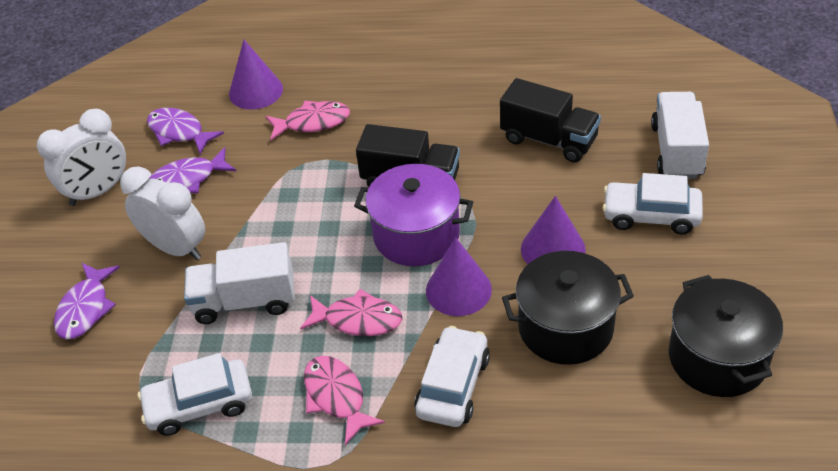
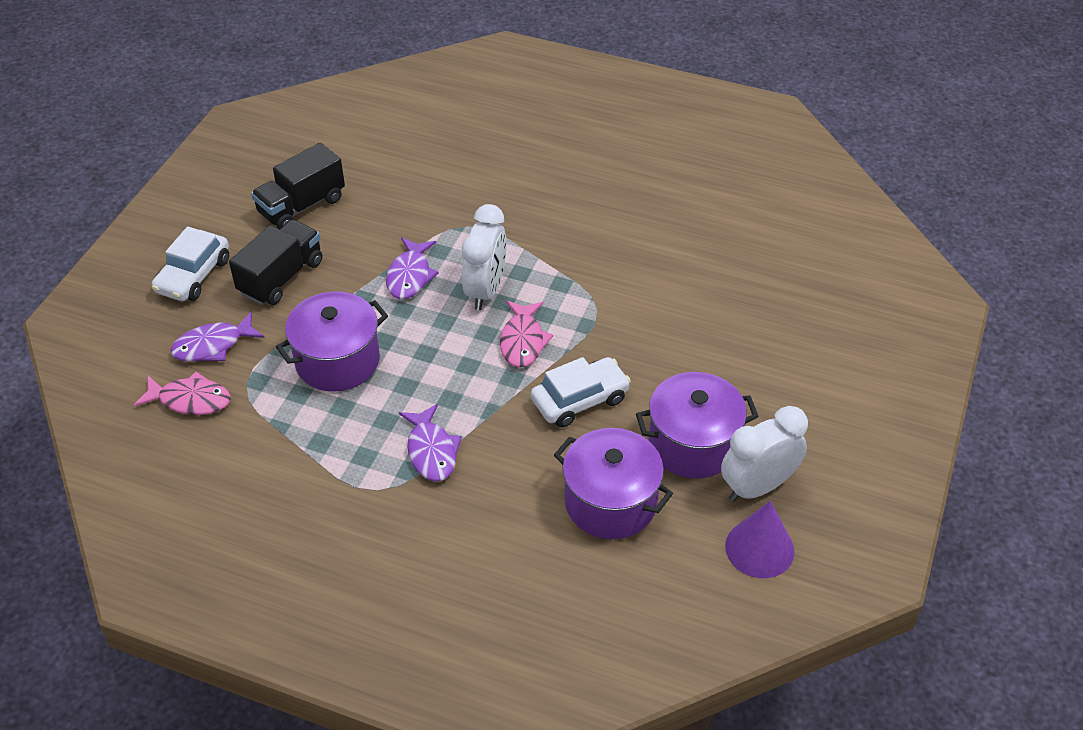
black pot: [502,251,634,365] [669,275,783,397] = 2 -> none = 0
pink fish: [265,101,350,140] [300,289,402,336] [304,356,385,445] = 3 -> [134,372,231,415] [500,301,553,367] = 2
purple cone: [229,40,283,110] [426,237,492,316] [521,196,586,264] = 3 -> [725,501,795,578] = 1
purple pot: [354,164,473,266] = 1 -> [276,291,388,392] [554,428,673,539] [636,372,759,479] = 3
white car: [138,353,252,436] [414,326,490,427] [603,173,703,235] = 3 -> [152,226,229,301] [531,357,631,427] = 2
white truck: [184,242,295,324] [651,92,709,179] = 2 -> none = 0

